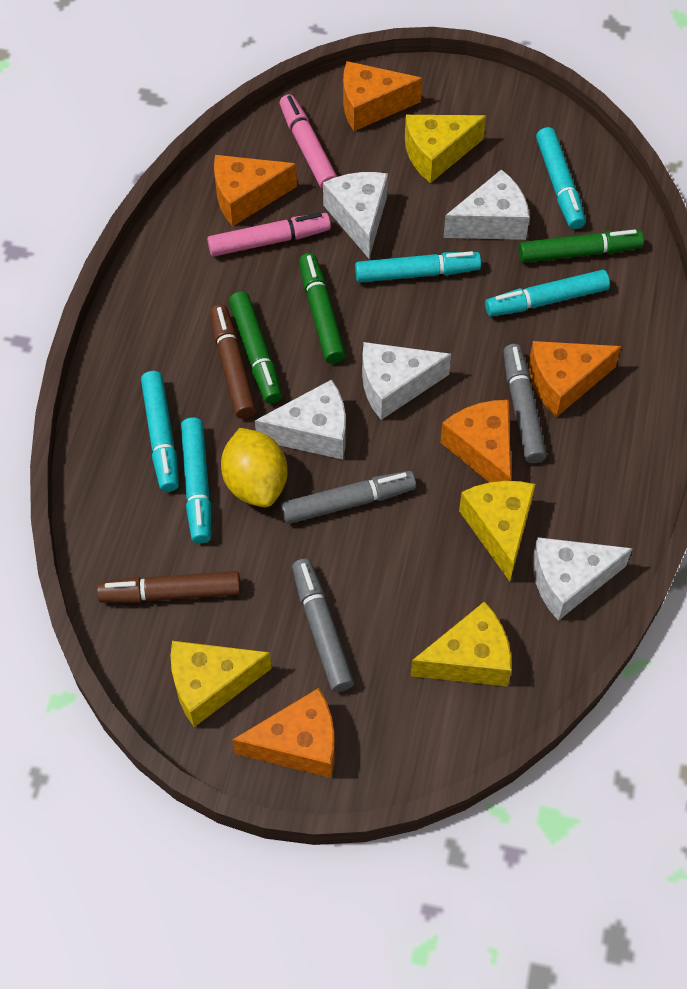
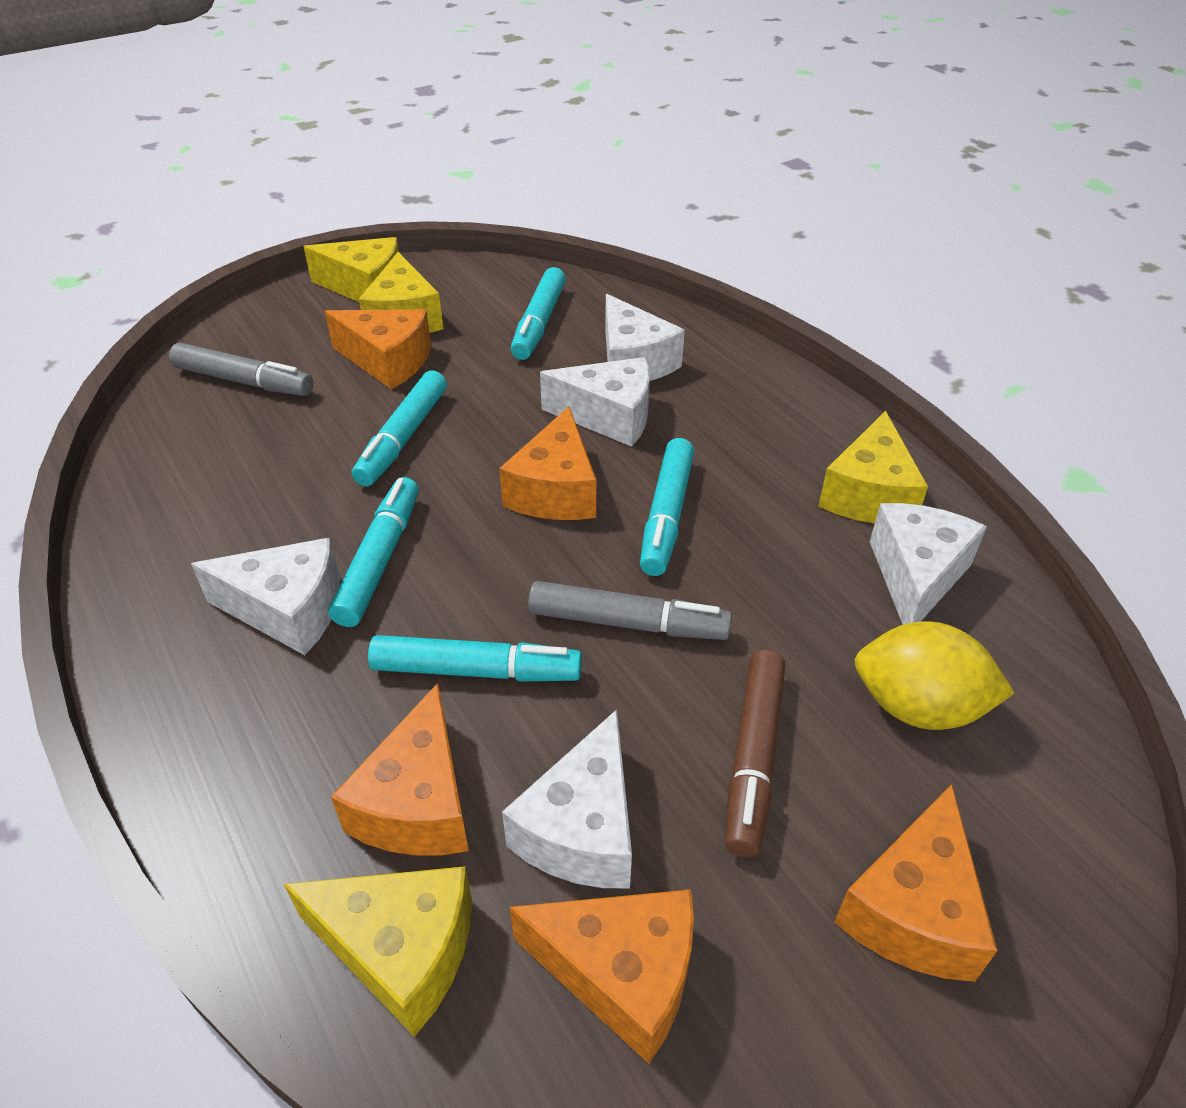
brown marker: [97,571,240,603] [210,304,257,419] = 2 -> [725,649,786,857] = 1
green marker: [229,291,282,404] [299,253,346,364] [519,230,644,263] = 3 -> none = 0
grey marker: [281,471,416,524] [292,558,354,692] [503,344,547,463] = 3 -> [169,343,313,396] [528,581,732,640] = 2
pink marker: [207,213,331,257] [279,94,337,189] = 2 -> none = 0

